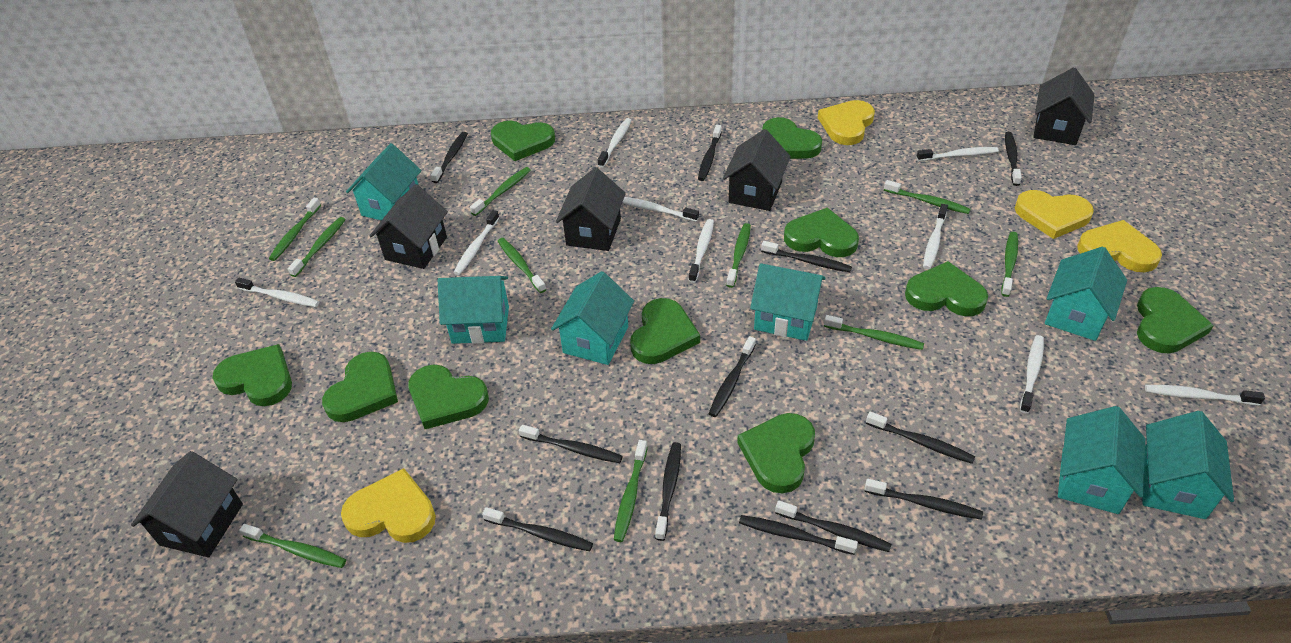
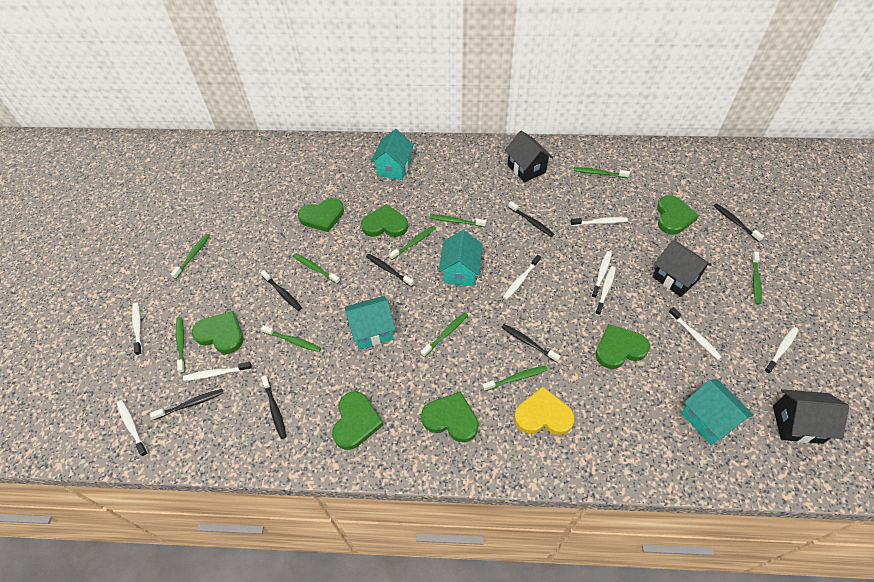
black house: [131,451,243,557] [370,184,448,269] [556,168,626,251] [723,129,791,211] [1033,67,1095,145] = 5 -> [505,131,553,182] [652,240,712,297] [773,389,849,444] = 3
black toothbrush: [431,132,468,183] [482,507,593,551] [519,425,623,463] [655,442,681,541] [698,125,722,181] [709,336,756,417] [739,515,858,555] [761,241,852,272] [775,500,891,552] [865,479,983,520] [866,412,975,464] [1005,132,1022,186] = 12 -> [150,389,223,420] [260,270,302,311] [261,375,287,439] [366,254,414,287] [501,324,560,363] [508,201,554,237] [713,203,764,242] = 7
green heart: [212,344,292,406] [322,352,398,422] [408,364,489,429] [491,121,555,161] [630,298,700,364] [737,413,815,493] [762,117,822,159] [784,208,859,257] [905,261,988,316] [1137,287,1214,354] = 10 -> [192,311,243,354] [298,198,344,232] [332,391,384,450] [361,204,408,237] [421,391,479,442] [595,324,650,369] [657,196,699,235] = 7
turquoise house: [346,143,422,221] [438,276,509,344] [551,271,634,365] [750,263,826,341] [1045,247,1127,341] [1058,406,1145,514] [1142,411,1234,519] = 7 -> [344,296,396,349] [371,129,414,180] [439,230,483,286] [681,379,754,445] = 4
yellow heart: [341,468,436,543] [818,100,875,145] [1015,190,1094,239] [1077,220,1162,272] = 4 -> [514,387,575,435] = 1

